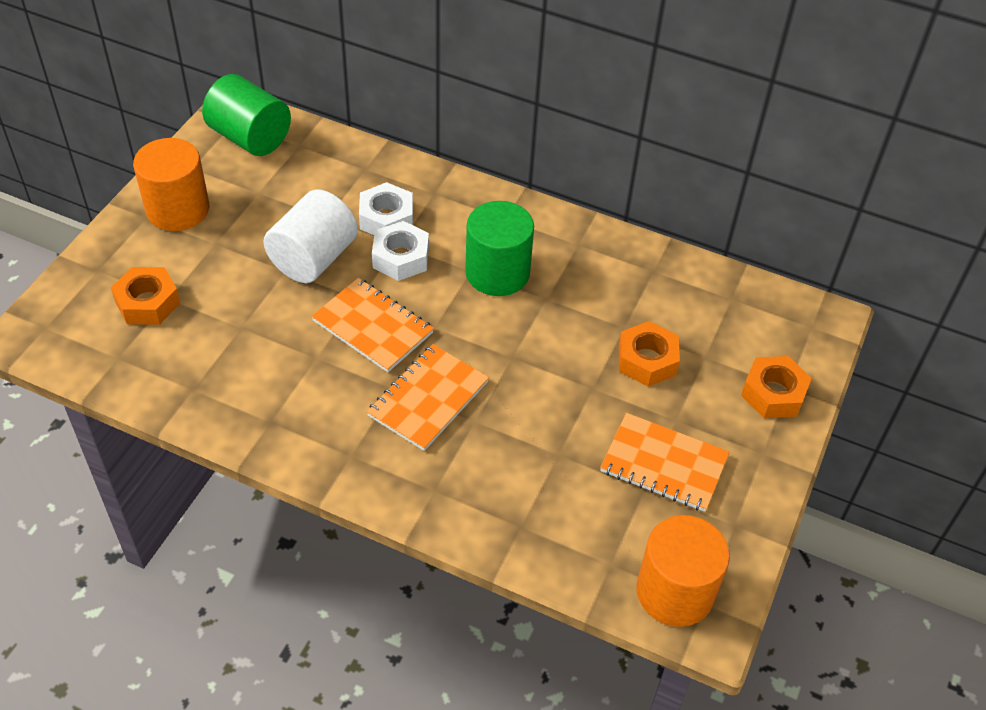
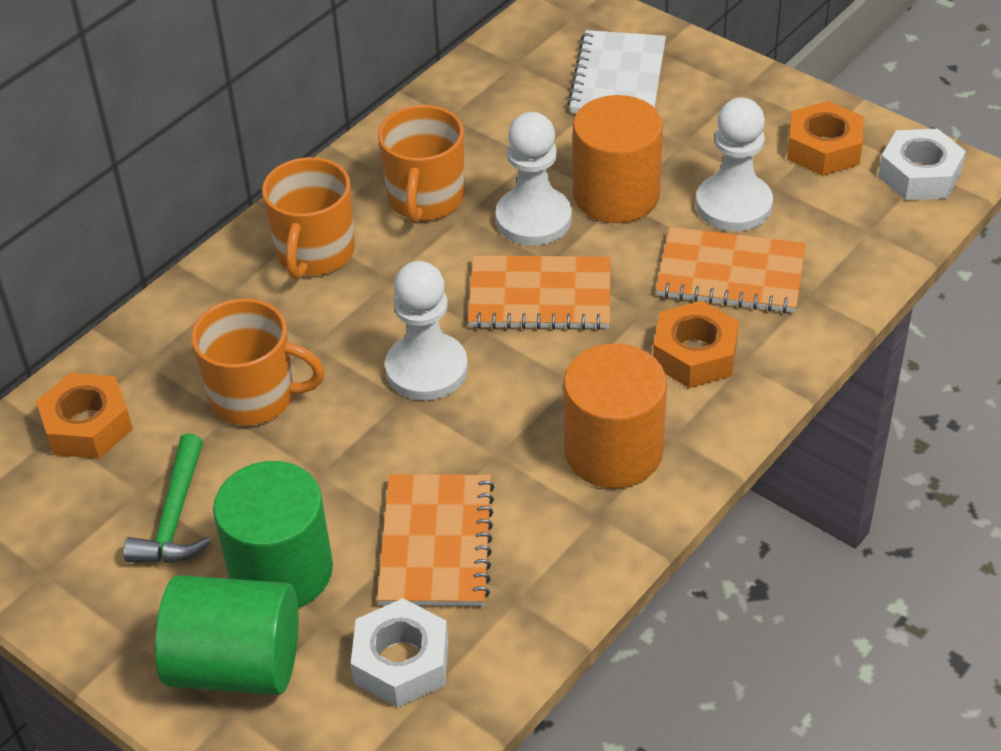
green hammer: none = 0 -> [124,433,211,563] = 1
orange mug: none = 0 -> [191,298,325,426] [262,157,355,280] [378,105,464,224] = 3
white cylinder: [264,189,358,283] = 1 -> none = 0
white notebook: none = 0 -> [567,30,666,113] = 1
white pawn: none = 0 -> [385,261,468,400] [496,112,572,246] [696,98,773,232] = 3

